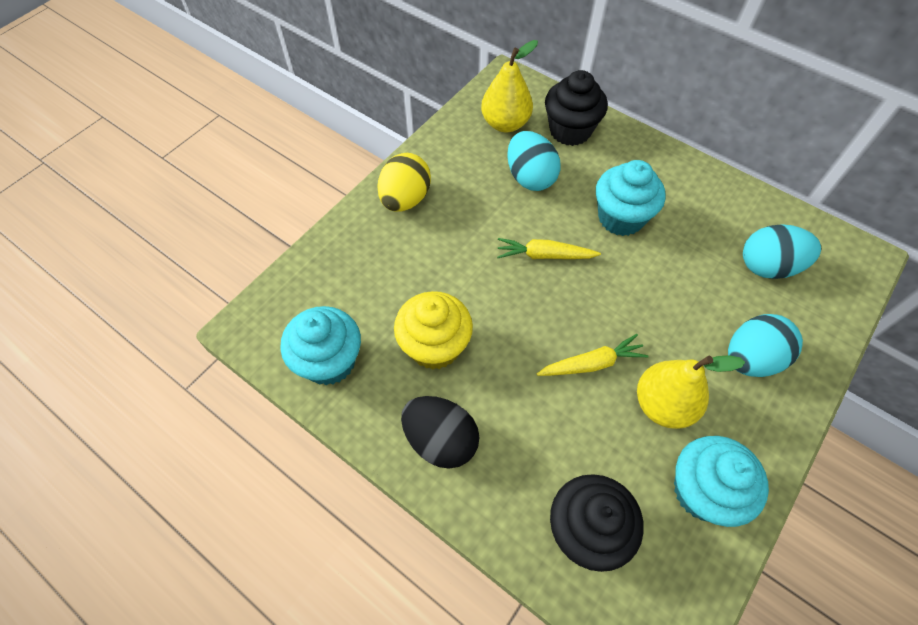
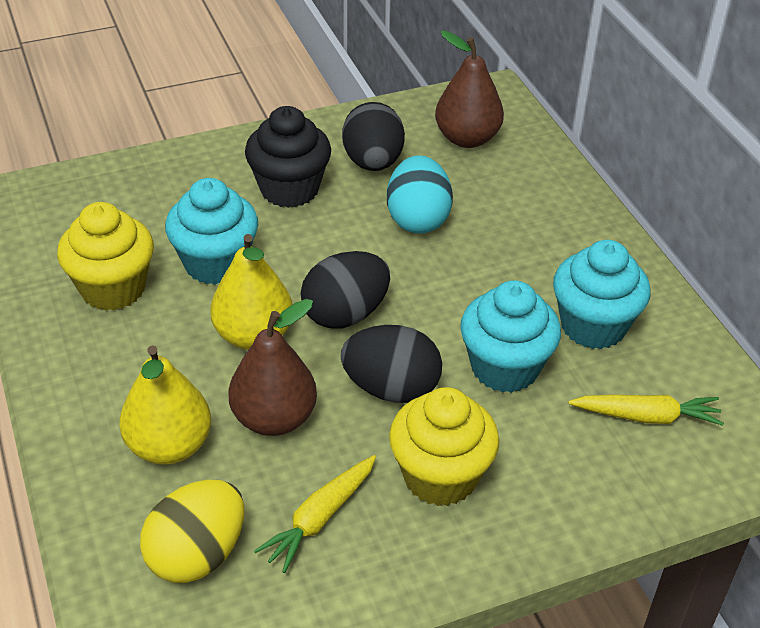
black cupcake: [545,70,608,146] [550,474,644,572] = 2 -> [245,106,331,208] = 1
black egg: [401,396,480,469] = 1 -> [301,251,390,328] [341,325,442,403] [342,102,405,171] = 3
brown pear: none = 0 -> [228,299,317,436] [435,31,504,148] = 2
turquoise egg: [507,131,560,191] [728,314,803,377] [743,224,821,279] = 3 -> [387,155,453,234] = 1
yellow cupcake: [394,291,473,370] = 1 -> [57,202,154,311] [389,387,499,506] = 2

